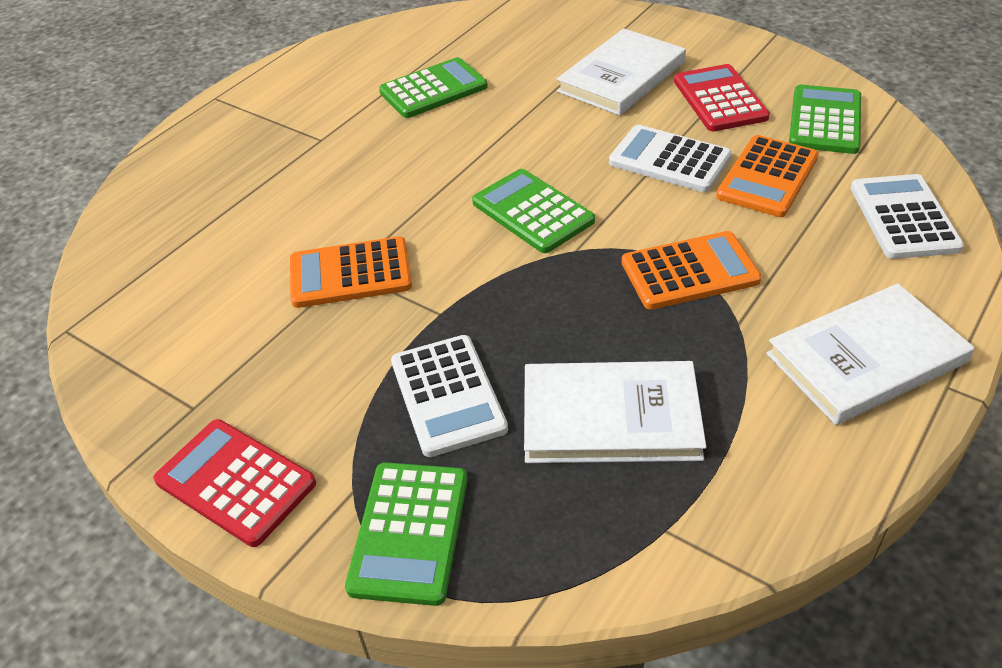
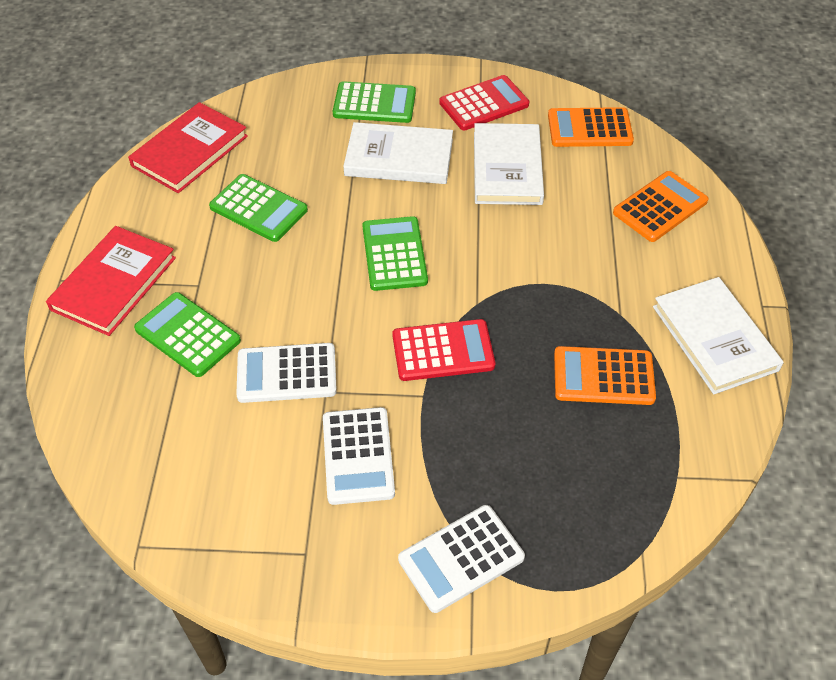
red book: none = 0 -> [46,226,176,336] [128,102,248,193] = 2

